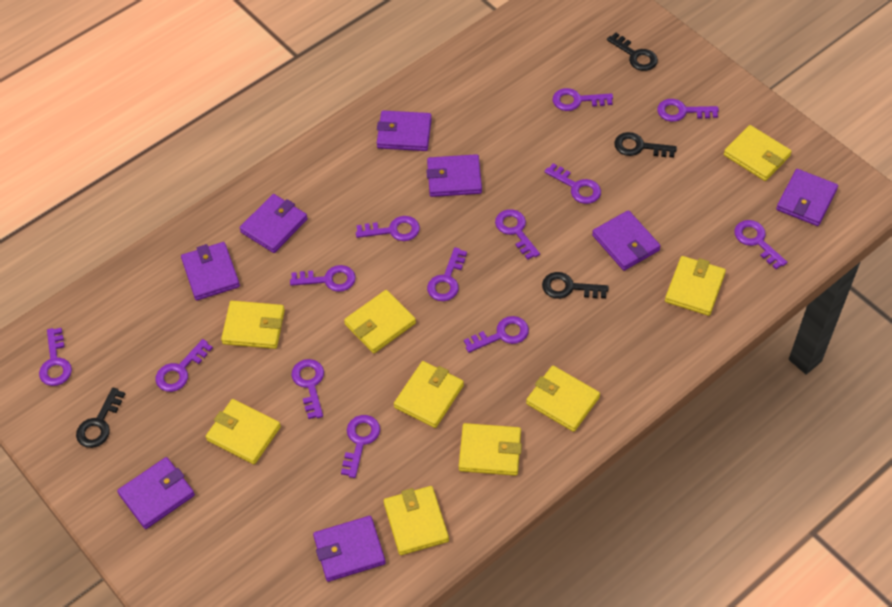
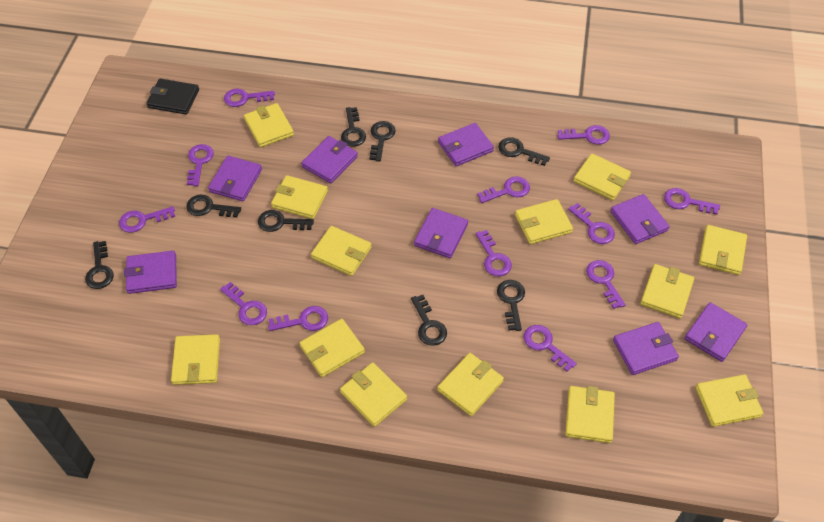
black key: [76,388,125,448] [542,272,609,299] [607,33,658,71] [614,132,677,158] = 4 -> [85,241,114,289] [186,195,241,218] [258,210,314,232] [341,107,366,147] [369,121,396,162] [411,295,447,346] [497,280,525,331] [498,137,550,166] = 8
black wallet: none = 0 -> [146,79,199,115] = 1
purple key: [39,328,72,386] [156,339,213,392] [290,265,356,292] [291,359,324,419] [341,415,380,478] [356,216,420,241] [427,247,467,301] [464,316,529,353] [495,209,540,260] [544,163,601,204] [553,88,613,111] [657,99,719,122] [734,220,787,269] = 13 -> [119,206,175,233] [187,144,214,186] [220,282,267,325] [224,89,275,107] [268,306,328,331] [476,230,512,276] [477,176,530,203] [523,325,577,371] [558,125,610,145] [568,203,615,244] [586,260,626,309] [664,188,720,215] = 12
yellow wallet: [206,399,281,464] [221,301,285,349] [344,290,416,353] [384,486,449,555] [394,361,464,428] [459,423,522,476] [526,366,600,432] [665,256,726,316] [724,125,792,181] = 9 -> [171,334,220,385] [244,103,294,147] [271,175,328,219] [300,319,365,377] [311,226,372,276] [340,362,407,427] [437,353,504,416] [515,199,573,244] [565,386,615,443] [574,154,631,200] [640,264,694,318] [696,374,763,427] [699,225,747,275] = 13

